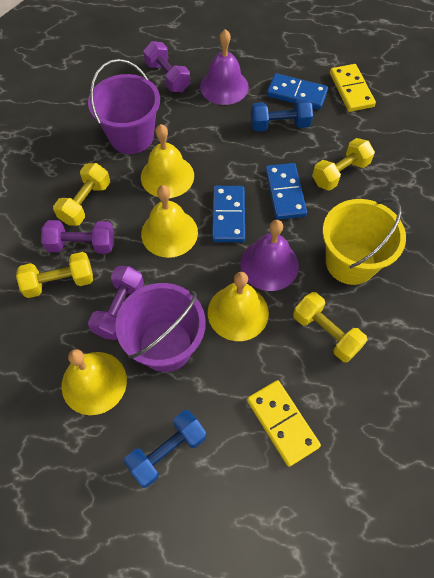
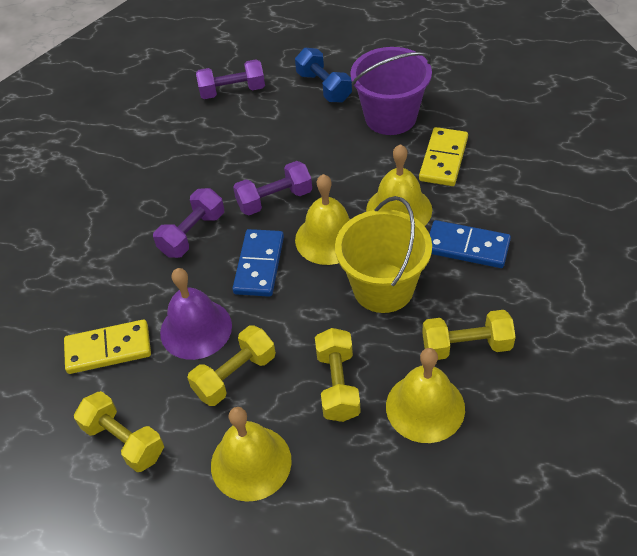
blue domino: [212,186,245,242] [265,163,307,220] [267,73,328,110] = 3 -> [232,229,284,297] [430,220,511,268] = 2
blue dumbbell: [124,410,206,488] [251,99,313,132] = 2 -> [295,48,352,103] = 1
purple bell: [200,29,249,105] [240,220,299,291] = 2 -> [160,268,232,360] = 1
purple bucket: [88,59,160,154] [115,283,206,372] = 2 -> [350,47,432,135] = 1

